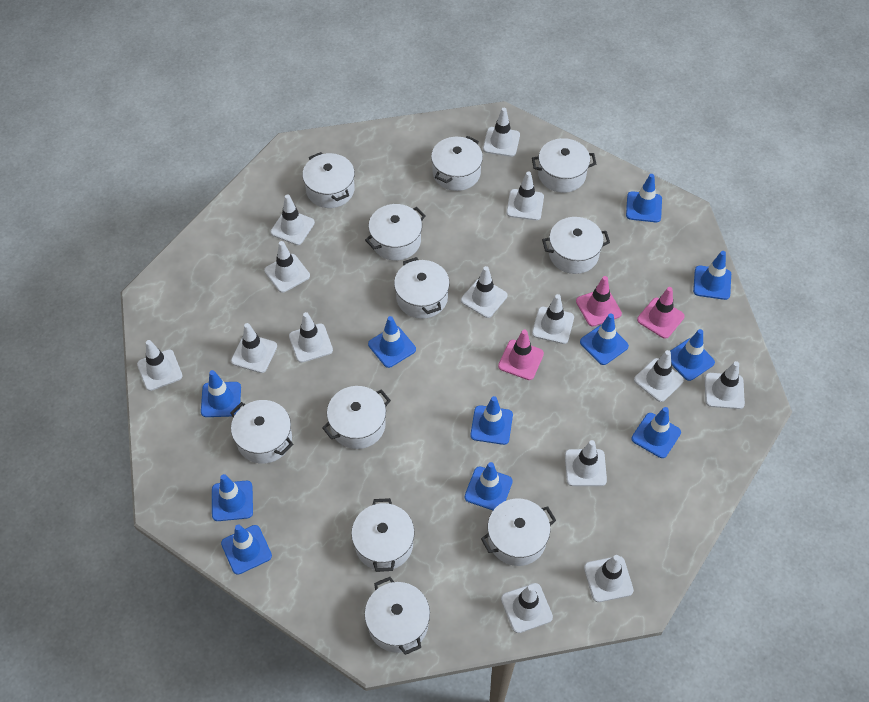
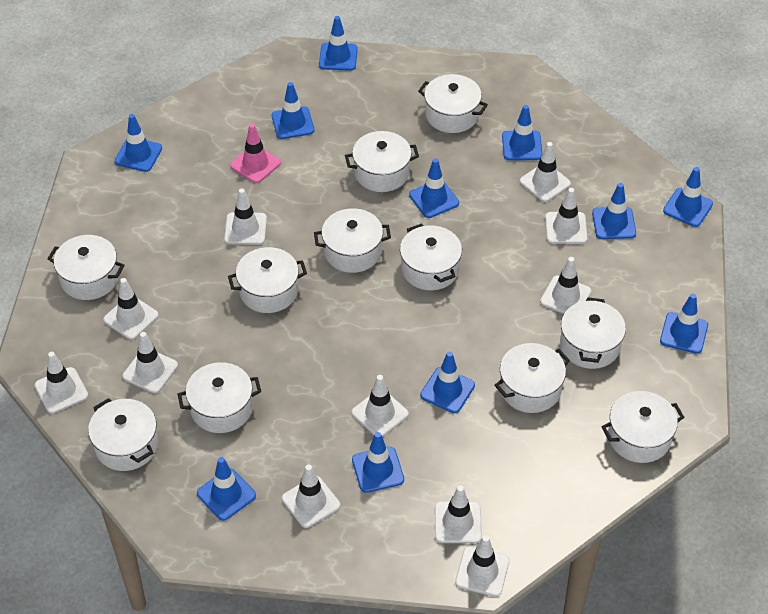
pink traffic cone: [498,330,544,380] [576,276,622,327] [637,287,685,339] = 3 -> [230,124,281,183] = 1
white traffic cone: [137,340,182,391] [231,323,277,373] [264,241,310,293] [270,194,315,245] [289,312,333,363] [461,266,507,318] [483,108,520,157] [501,583,553,633] [506,171,544,220] [532,294,574,344] [565,440,607,486] [584,555,634,602] [634,350,684,402] [705,361,745,409] = 14 -> [35,352,88,414] [103,278,159,340] [123,332,178,393] [224,189,267,245] [282,465,340,528] [351,375,409,437] [435,485,482,543] [455,535,509,597] [520,142,571,202] [540,257,591,314] [545,188,588,244] = 11

